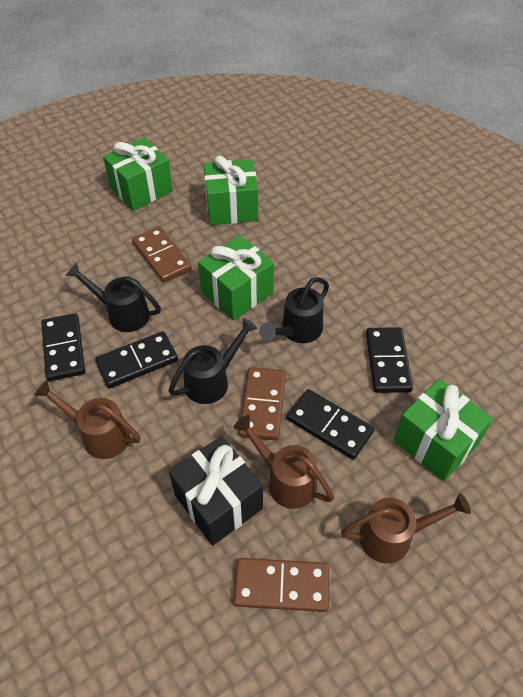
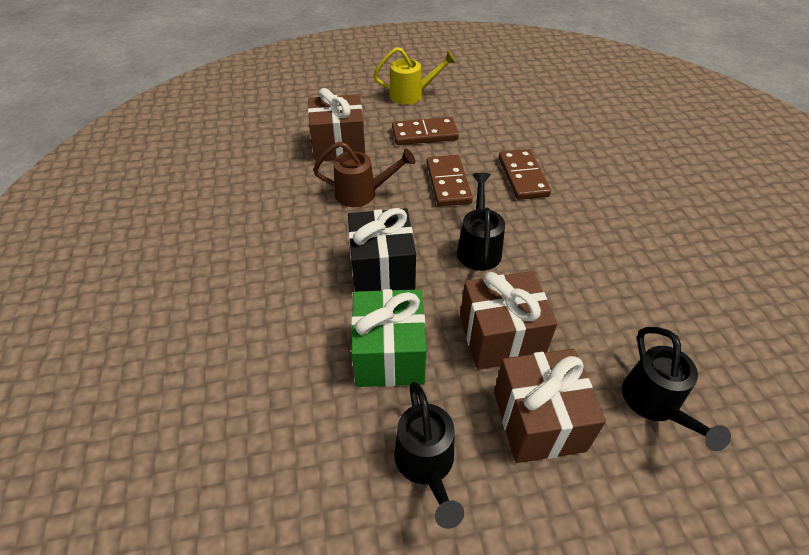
black domino: [41,313,85,381] [95,331,178,388] [287,389,374,460] [366,327,413,393] = 4 -> none = 0
brown gift: none = 0 -> [308,88,365,161] [460,271,557,370] [494,349,606,463] = 3
brown watering can: [34,380,141,459] [233,415,334,509] [341,493,471,564] = 3 -> [313,142,415,207] = 1
green gift: [103,137,173,211] [198,235,274,321] [204,156,258,225] [394,379,493,481] = 4 -> [351,289,427,387] = 1
yellow watering can: none = 0 -> [373,47,456,105] = 1

